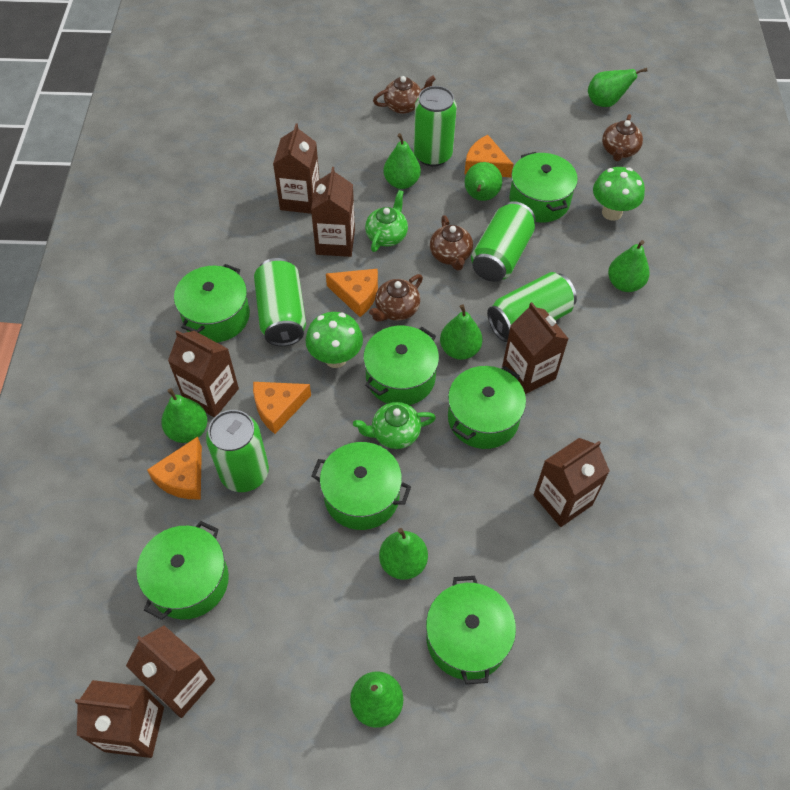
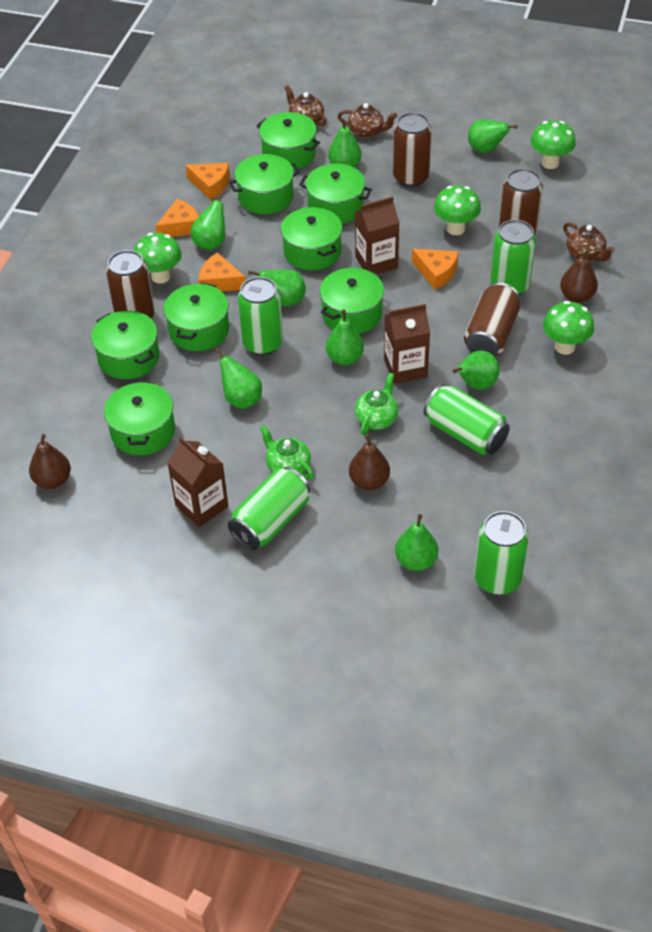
brown can: none = 0 -> [106,250,155,318] [393,112,432,187] [464,283,520,356] [499,168,543,236] = 4
brown carton: [75,680,164,758] [126,626,215,718] [168,330,239,417] [273,124,320,214] [311,167,355,257] [502,302,569,394] [533,438,610,527] = 7 -> [167,437,228,527] [355,196,400,274] [384,304,430,384] = 3
brown pear: none = 0 -> [29,434,71,489] [349,434,390,490] [560,248,598,303] = 3
brown teapot: [369,274,423,322] [373,76,436,114] [430,215,473,271] [602,114,643,161] = 4 -> [285,85,326,126] [338,103,397,138] [563,222,615,261] = 3
green mushroom: [305,312,363,368] [593,167,645,221] = 2 -> [134,233,182,284] [434,185,481,235] [531,121,576,169] [543,301,594,355] = 4
green pot: [136,521,229,620] [174,264,250,342] [311,442,411,530] [363,326,439,405] [426,576,516,684] [448,366,526,449] [509,152,578,222] = 7 -> [91,311,160,379] [104,381,175,455] [164,283,229,351] [229,154,300,214] [257,112,320,170] [281,207,342,270] [299,164,372,224] [320,268,384,334] = 8

